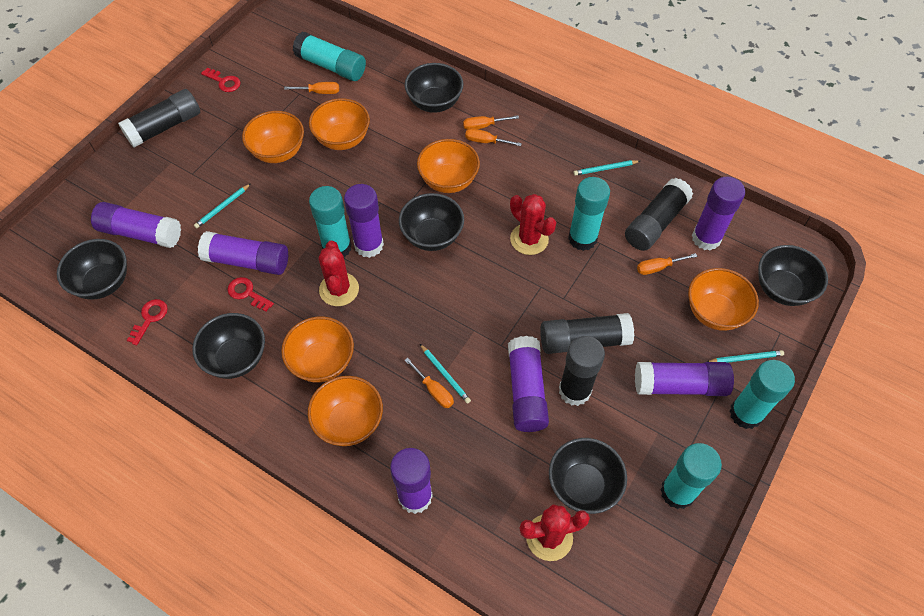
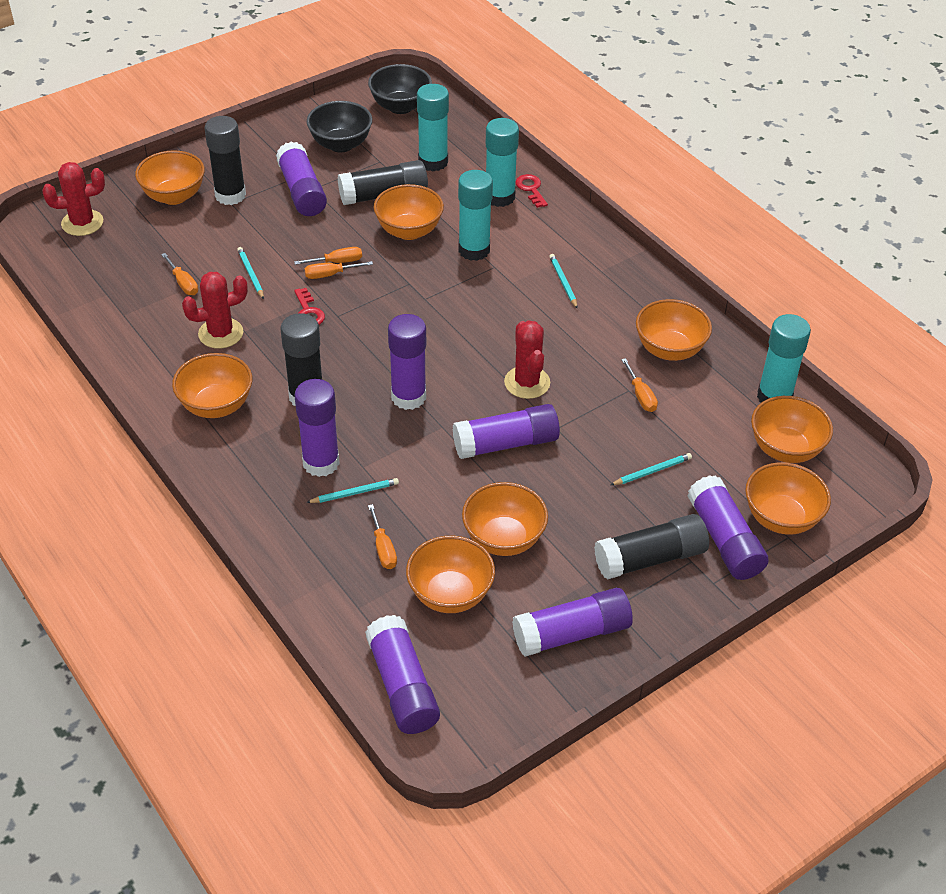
black bowl: [57,239,127,299] [192,313,265,379] [399,193,464,251] [405,63,464,113] [549,438,627,514] [758,245,828,306] = 6 -> [307,101,372,152] [368,64,432,114] = 2
orange bowl: [242,111,304,163] [281,316,354,382] [308,376,383,446] [309,98,370,150] [417,139,480,193] [688,268,759,330] = 6 -> [135,150,205,205] [172,353,252,418] [374,184,444,240] [406,536,495,613] [462,482,548,556] [636,299,712,361] [745,462,831,535] [751,396,833,463] = 8
red key: [127,299,168,345] [201,68,240,92] [228,277,274,312] = 3 -> [294,288,325,325] [516,174,548,208] = 2
turquoise glue stick: [293,32,366,81] [309,186,352,258] [568,177,610,251] [660,443,722,509] [730,360,795,429] = 5 -> [417,84,449,172] [458,170,493,261] [486,118,519,207] [757,314,811,403] = 4

